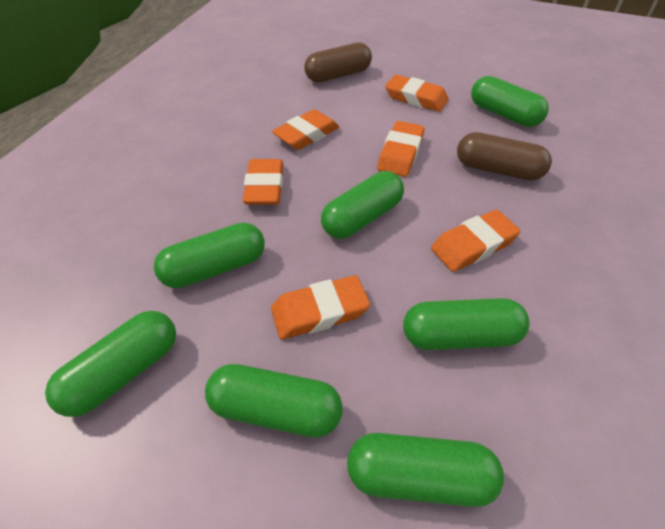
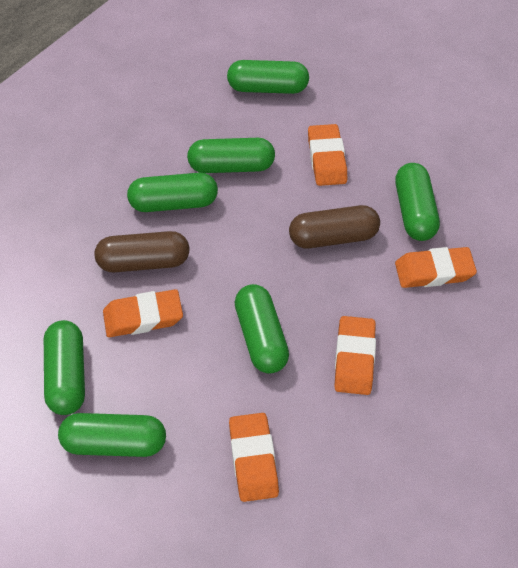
orange eraser: [243,159,283,205] [271,275,370,340] [272,109,339,150] [377,121,425,177] [385,75,449,112] [431,210,521,272] = 6 -> [103,289,183,337] [229,413,279,502] [308,124,347,186] [334,316,376,395] [395,247,477,288] = 5

